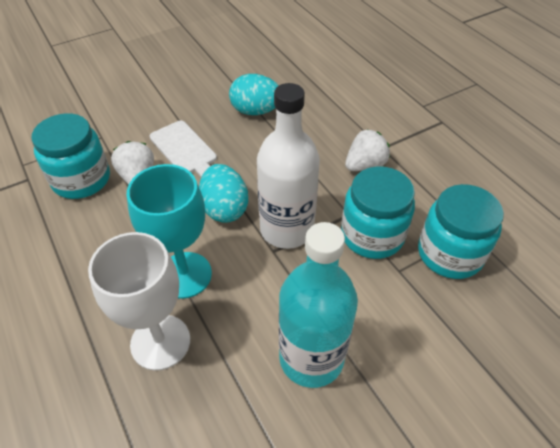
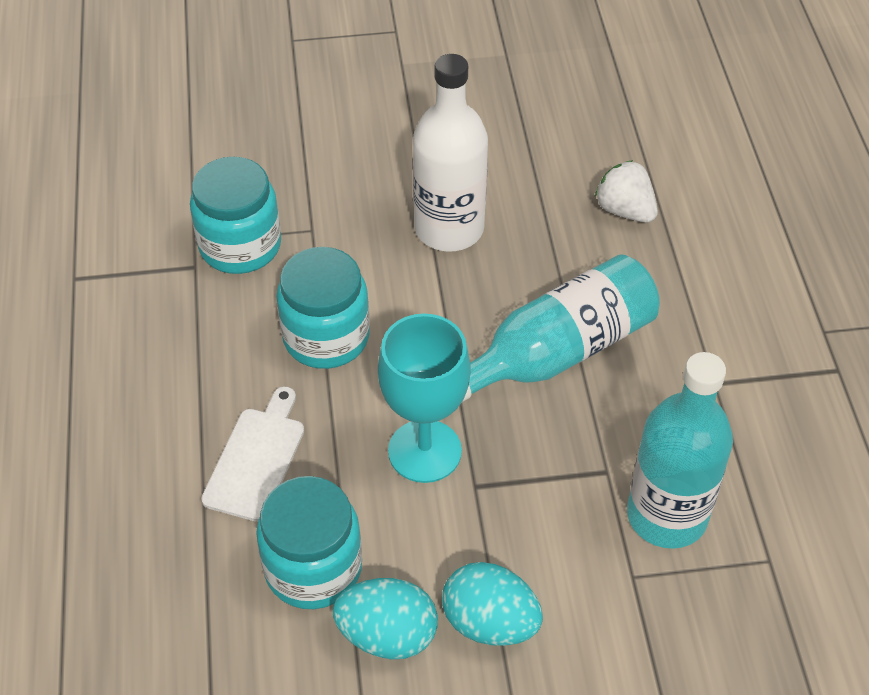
turquoise bottle: [279,222,358,388] = 1 -> [462,254,660,402] [627,352,733,549] = 2
white goblet: [88,232,190,371] = 1 -> none = 0
white strawberry: [111,141,154,185] [345,129,390,171] = 2 -> [595,160,658,223] = 1

